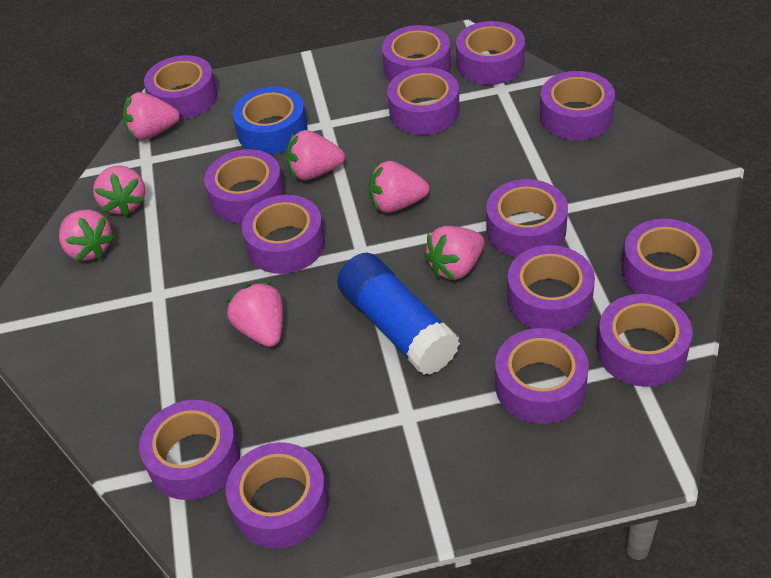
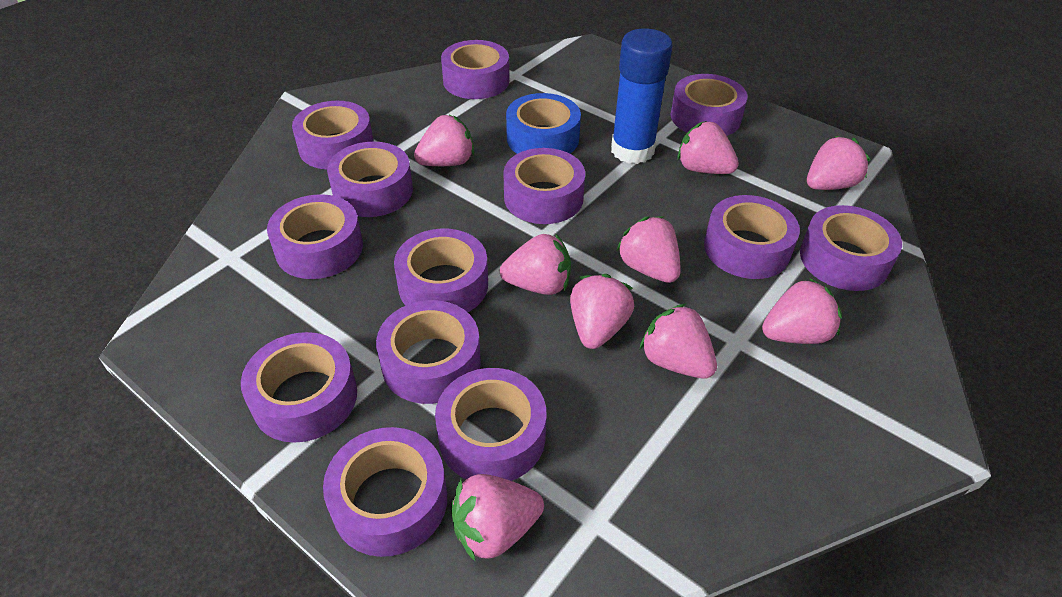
pink strawberry: [59,209,115,261] [93,165,145,217] [123,92,180,140] [226,282,283,347] [286,130,345,180] [369,161,429,213] [424,226,485,280] = 7 -> [414,114,474,166] [451,474,544,561] [500,234,571,295] [570,274,634,349] [616,216,680,283] [640,303,717,379] [677,121,739,174] [762,278,842,344] [807,136,871,190] = 9
purple tape: [139,400,240,500] [144,55,218,120] [204,149,285,223] [226,442,329,548] [242,195,325,274] [382,25,451,82] [387,67,460,135] [456,21,525,85] [486,179,568,257] [495,328,589,424] [507,245,595,331] [540,71,615,140] [597,294,692,387] [622,219,712,303] = 14 -> [241,332,357,443] [267,194,363,279] [292,101,374,169] [323,427,447,557] [327,142,413,217] [376,300,481,404] [394,229,488,312] [435,368,546,481] [441,40,509,99] [503,148,585,224] [671,74,747,136] [704,195,800,279] [800,205,902,291] = 13

